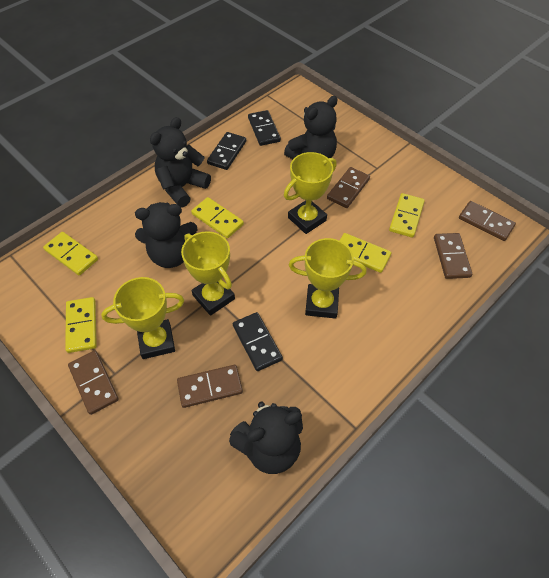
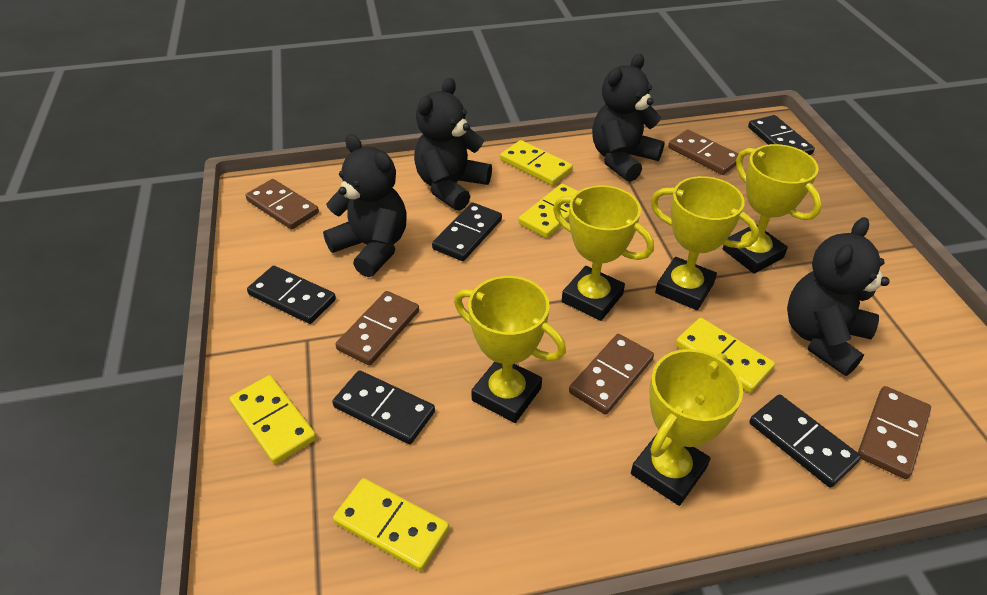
black domino: [207,132,246,170] [233,312,283,371] [248,110,281,146] = 3 -> [247,266,336,324] [332,370,435,444] [432,202,502,261] [748,115,815,155] [749,394,861,488] = 5
yellow trophy: [101,277,184,359] [181,231,235,316] [284,152,337,234] [289,238,367,319] = 4 -> [454,276,566,423] [553,185,654,321] [631,349,743,506] [651,176,759,310] [723,144,822,274] = 5

